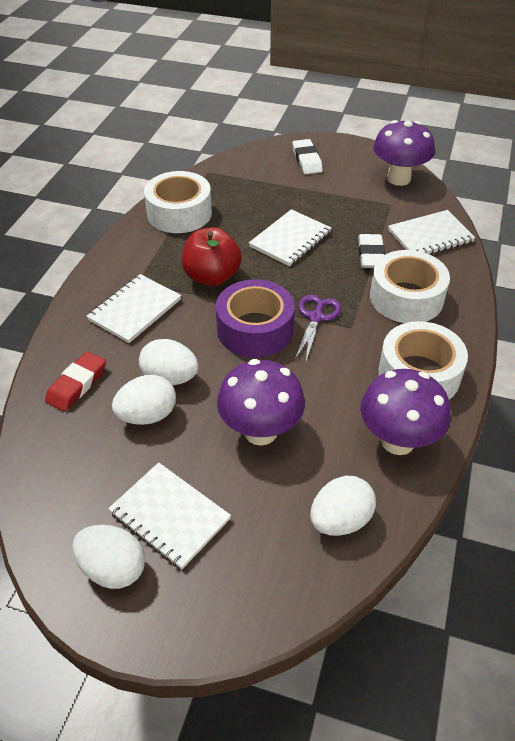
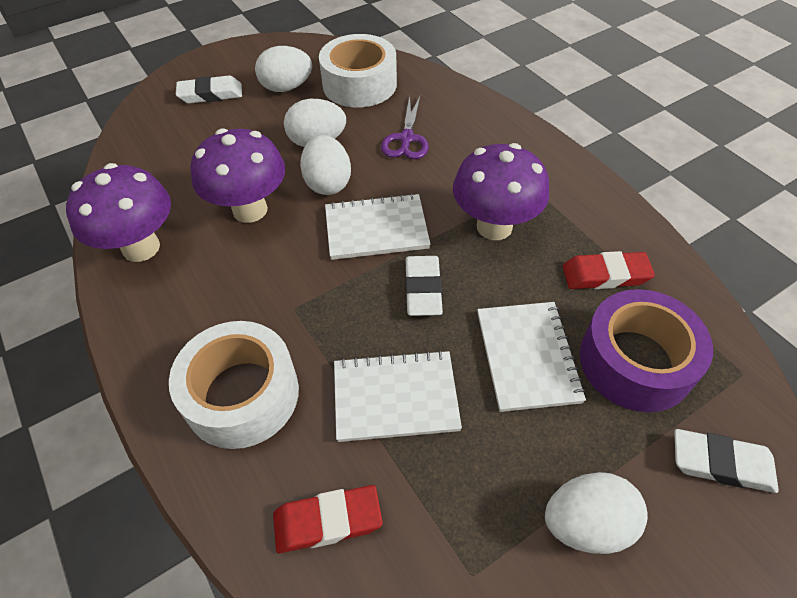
red apple: [182,227,242,286] = 1 -> none = 0
red eraser: [45,351,106,412] = 1 -> [273,485,383,553] [562,251,655,289] = 2
white eraser: [292,139,323,174] [358,234,386,268] = 2 -> [176,76,242,104] [405,256,443,316] [674,429,779,493] = 3
white notebook: [87,274,181,343] [108,462,231,569] [249,209,331,266] [388,210,476,254] = 4 -> [325,193,431,260] [334,350,462,442] [477,302,586,412] = 3
white tape: [144,171,212,233] [370,250,450,323] [378,321,468,399] = 3 -> [169,321,299,449] [319,34,397,107] = 2

